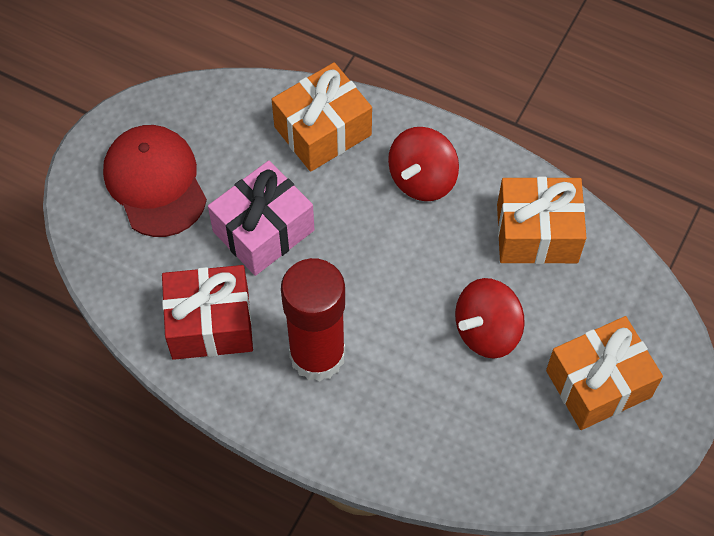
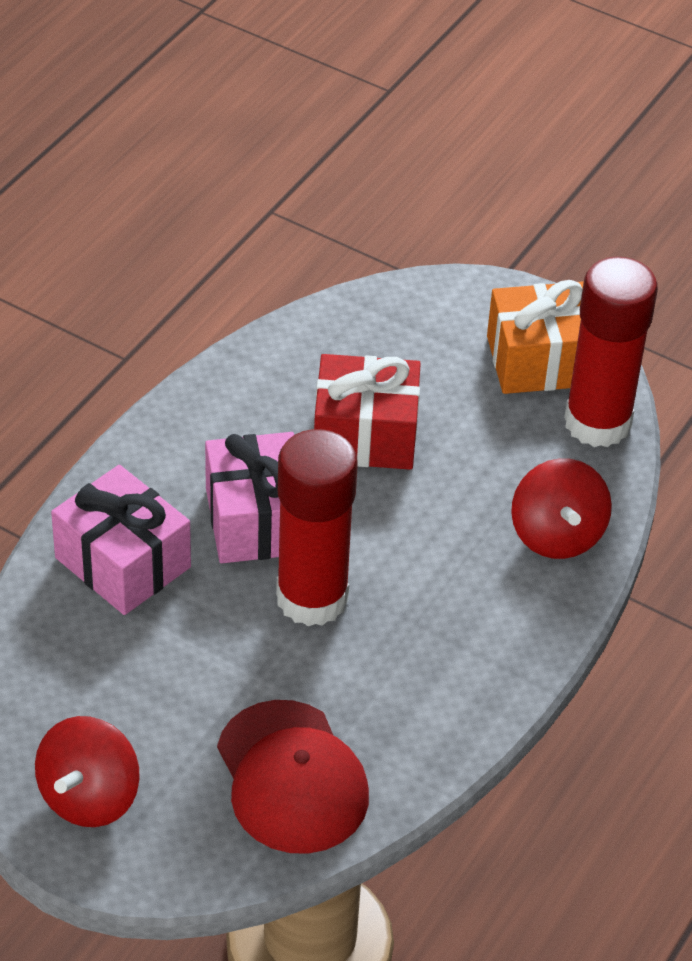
orange gift: [272,62,372,172] [497,177,586,264] [546,316,663,430] = 3 -> [487,280,584,394] = 1
pink gift: [208,160,315,276] = 1 -> [51,465,191,615] [205,432,294,563] = 2
red glue stick: [281,258,345,382] = 1 -> [276,429,358,626] [564,257,658,447] = 2

